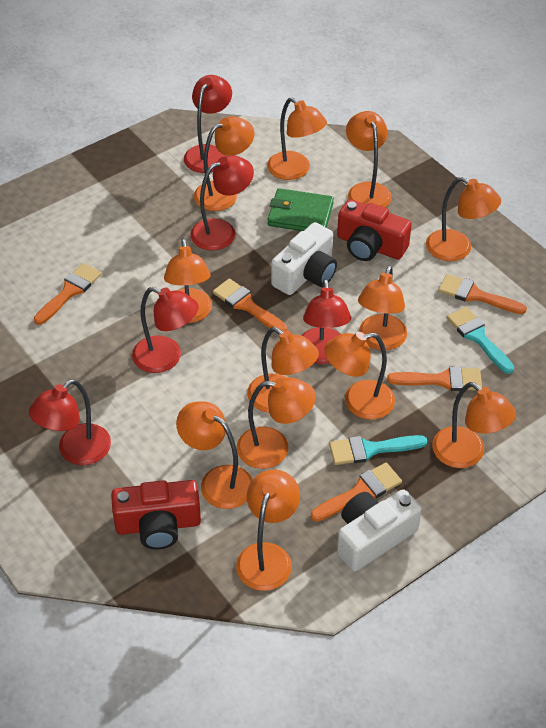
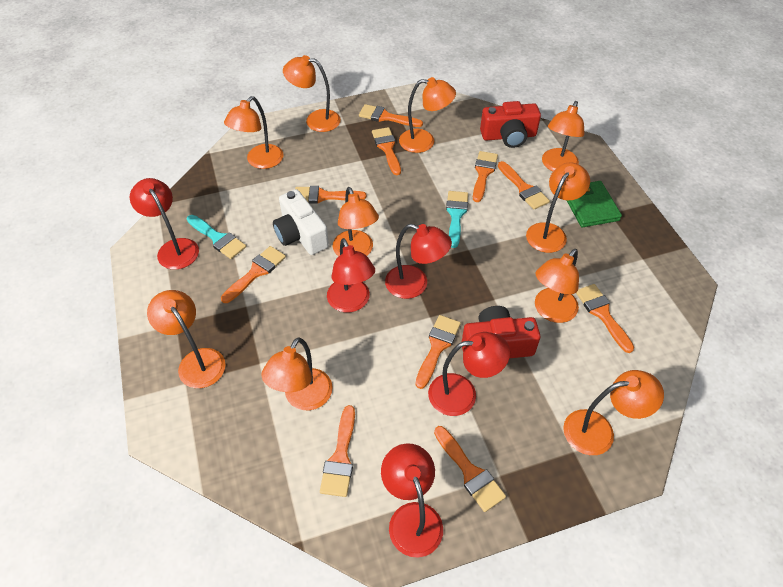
orange brush: [34,263,102,325] [213,278,287,332] [311,463,402,522] [387,367,482,391] [438,274,527,314] = 5 -> [221,246,286,303] [295,186,366,204] [320,405,355,497] [359,104,423,127] [372,127,401,175] [415,315,461,389] [434,426,506,512] [473,151,498,202] [498,161,550,210] [576,284,634,353] = 10
orange lamp: [164,238,212,323] [176,401,253,509] [194,116,255,211] [236,469,300,591] [237,378,316,469] [247,327,319,413] [267,97,327,180] [324,332,395,420] [346,111,392,208] [358,265,407,350] [426,177,501,261] [432,382,516,468] = 12 -> [147,290,226,388] [224,96,283,169] [262,337,333,410] [283,55,341,132] [333,187,379,256] [399,77,456,153] [526,162,590,253] [535,249,579,323] [542,101,584,171] [563,370,664,455] = 10
white camera: [271,222,337,295] [337,489,422,571] = 2 -> [273,189,329,255] = 1

